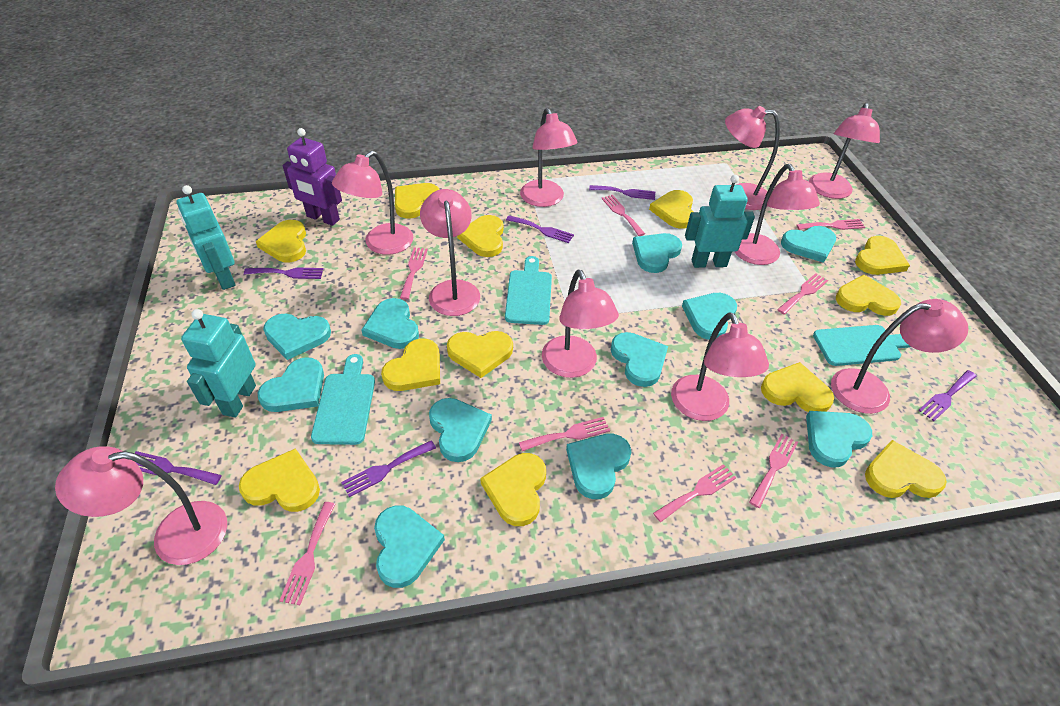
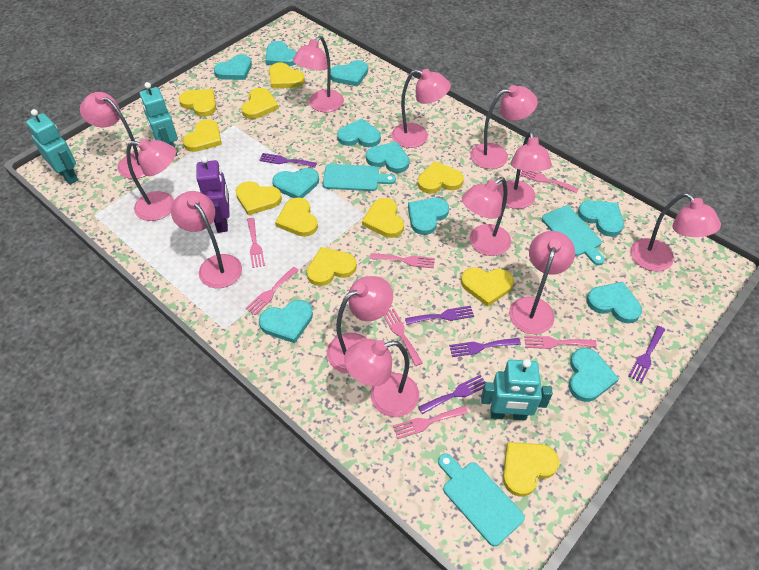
pink fork: [279,502,336,605] [400,247,428,300] [519,417,610,451] [601,195,645,236] [653,464,736,522] [749,434,798,508] [777,273,828,314] [796,219,865,230] = 8 -> [246,267,299,315] [247,218,265,268] [370,253,435,268] [384,308,423,366] [393,406,468,439] [520,170,578,193] [524,336,597,349] = 7
pink lamp: [55,446,227,565] [332,151,413,255] [420,189,480,316] [520,108,578,207] [542,270,619,378] [671,312,769,421] [725,106,780,210] [735,164,820,265] [809,103,880,199] [831,299,969,414] = 10 -> [80,92,145,179] [126,139,176,221] [171,191,242,288] [293,36,344,112] [327,276,393,373] [344,339,419,417] [392,69,451,148] [462,177,511,256] [470,85,538,169] [497,131,552,209] [509,231,575,334] [630,193,721,271] = 12
purple fork: [135,451,222,485] [244,267,324,279] [341,440,436,497] [506,215,574,243] [589,185,655,200] [918,370,977,421] = 6 -> [259,153,317,167] [405,306,474,325] [418,375,485,414] [449,338,521,357] [629,326,665,383] = 5
yellow heart: [239,448,320,512] [256,220,306,262] [381,338,440,391] [395,183,440,219] [447,331,513,378] [457,215,504,257] [480,453,546,526] [649,190,693,229] [761,362,834,412] [836,275,901,316] [855,236,910,275] [865,440,947,498] = 12 -> [178,89,216,117] [183,119,222,152] [236,181,282,215] [241,88,279,119] [269,63,305,88] [275,197,318,237] [307,247,357,286] [362,198,404,238] [418,161,464,193] [461,267,514,307] [503,442,559,497] = 11

